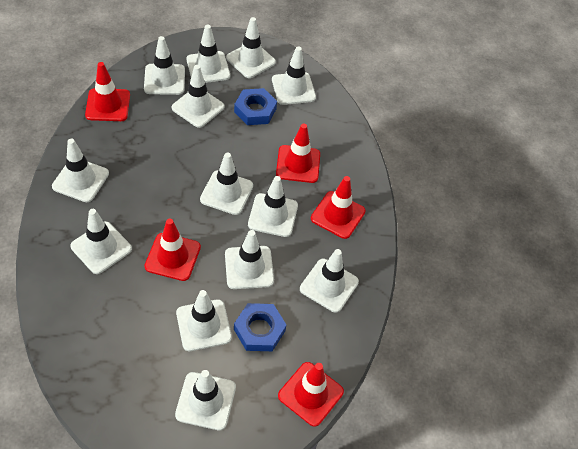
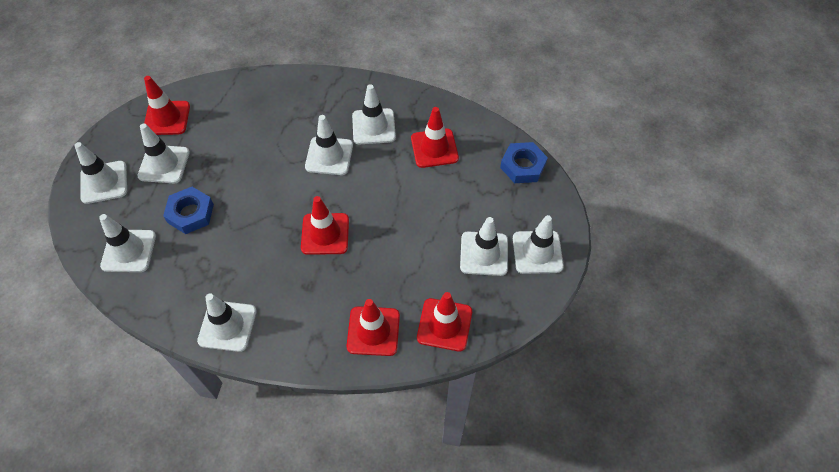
white traffic cone: [52,139,109,202] [70,209,132,274] [144,36,185,95] [172,65,224,128] [175,370,236,430] [176,290,232,351] [186,25,230,83] [200,152,253,215] [225,230,274,289] [226,17,276,78] [248,176,298,237] [272,46,316,105] [300,249,359,313] = 13 -> [74,142,127,204] [99,214,156,272] [137,123,190,183] [197,293,257,352] [305,115,353,175] [352,84,396,144] [460,217,508,276] [513,215,564,274] = 8

